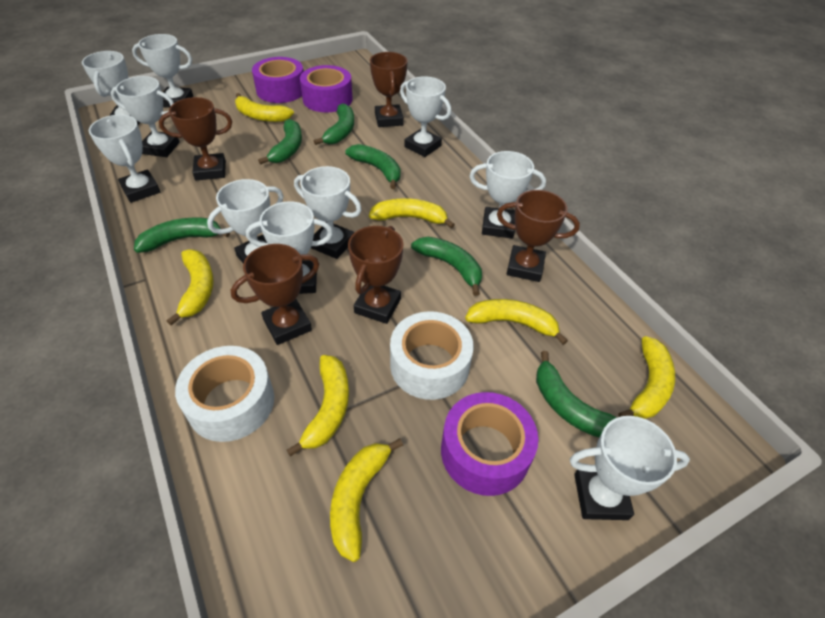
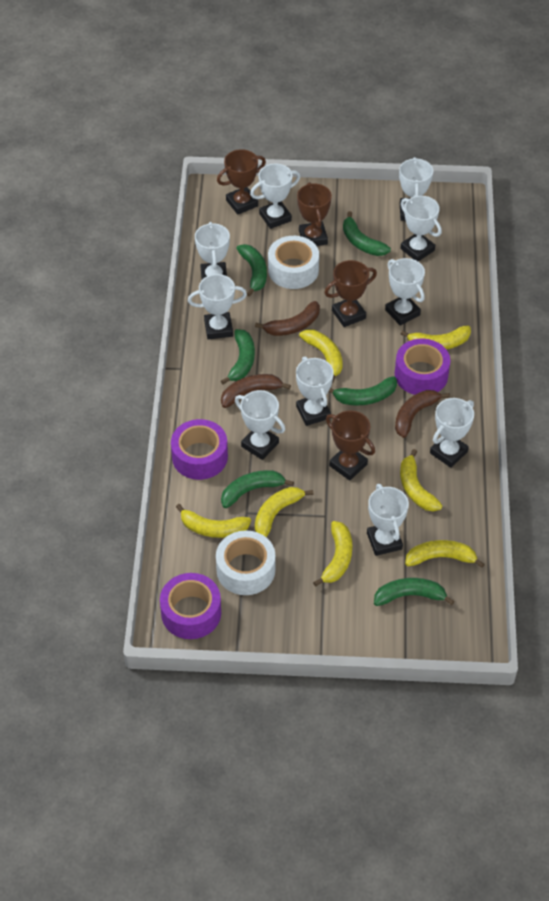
brown banana: none = 0 -> [221,374,291,408] [255,301,320,336] [395,390,450,438] = 3
brown trophy: [159,97,232,180] [231,244,319,345] [348,226,404,324] [370,52,408,127] [497,190,580,282] = 5 -> [217,149,266,215] [297,182,332,246] [324,260,377,327] [326,410,375,480] = 4

